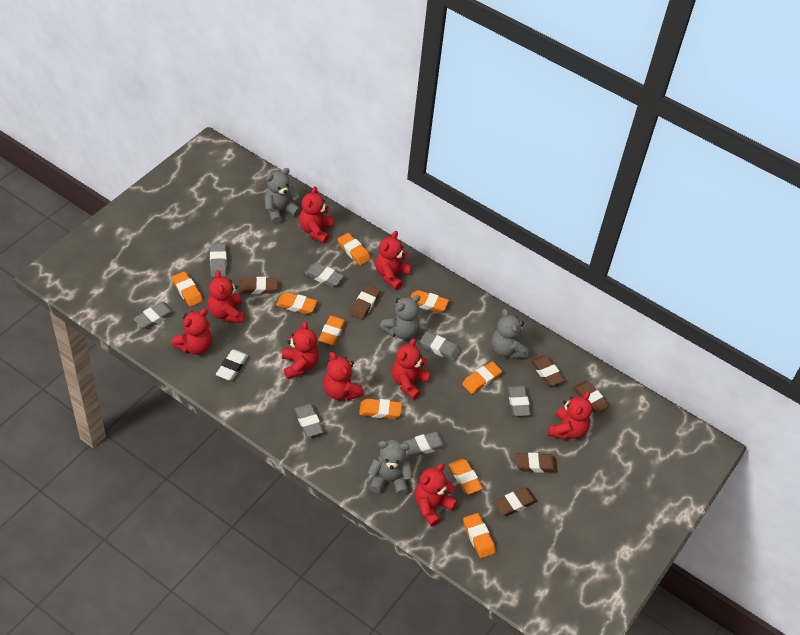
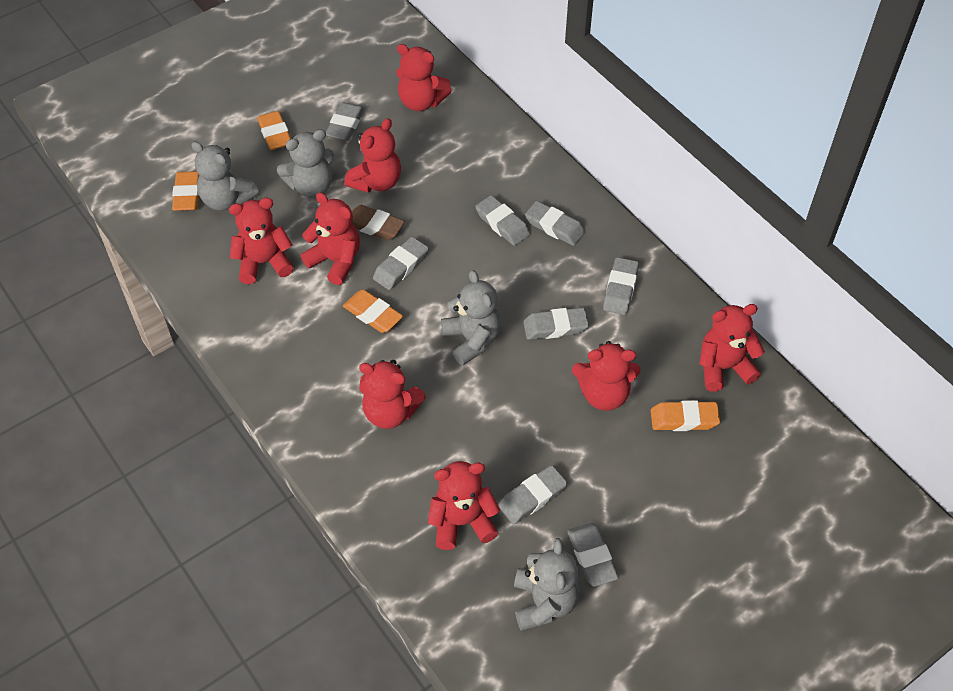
brown eraser: [239,277,278,294] [350,285,380,320] [494,487,537,516] [516,453,557,473] [531,355,565,386] [573,381,610,413] = 6 -> [352,205,405,240] = 1
grey eraser: [134,302,175,329] [210,243,227,277] [294,404,323,437] [304,263,344,287] [403,432,447,457] [420,332,461,361] [508,386,531,416] = 7 -> [326,102,364,141] [373,237,429,290] [475,195,530,246] [498,465,567,524] [523,308,589,340] [525,201,585,246] [567,523,619,587] [603,257,639,315] = 8
orange eraser: [172,271,203,307] [276,292,317,314] [318,315,346,345] [337,233,371,265] [359,399,402,419] [410,290,449,313] [449,459,483,494] [462,361,502,394] [463,513,496,558] = 9 -> [172,171,199,211] [257,111,291,150] [343,290,403,333] [651,400,720,431] = 4
red teddy bear: [171,309,212,355] [208,270,244,323] [282,321,319,379] [299,186,333,243] [323,352,364,401] [375,231,412,290] [392,338,430,400] [415,463,457,527] [548,391,592,440] = 9 -> [229,198,293,284] [301,192,360,285] [344,118,401,193] [359,360,426,429] [396,44,451,111] [428,461,500,550] [572,341,640,411] [699,304,765,392] = 8
white eraser: [216,349,248,380] = 1 -> none = 0

